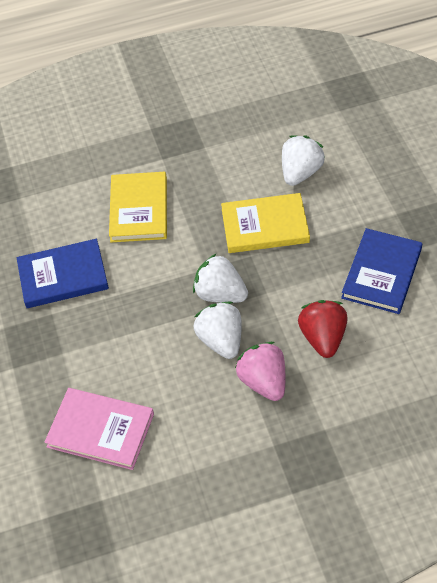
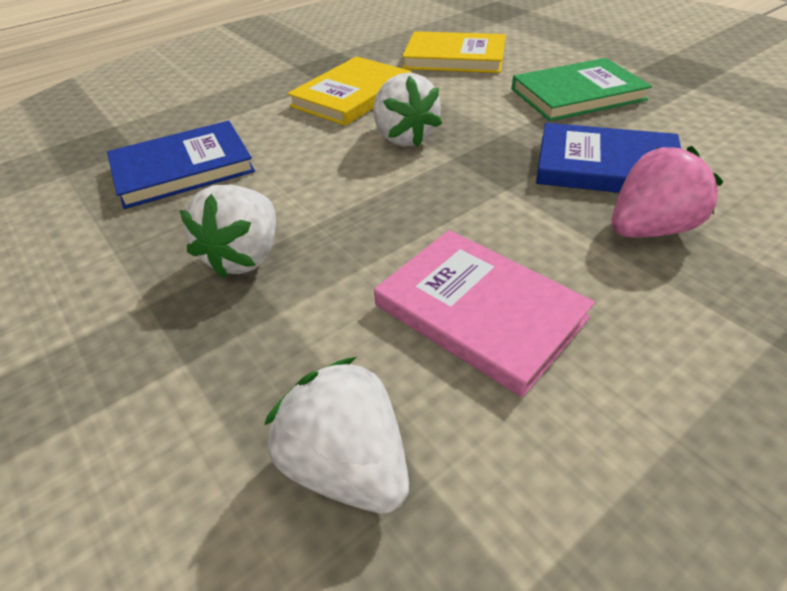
green book: none = 0 -> [512,58,652,121] = 1
red strawberry: [298,300,348,358] = 1 -> none = 0

